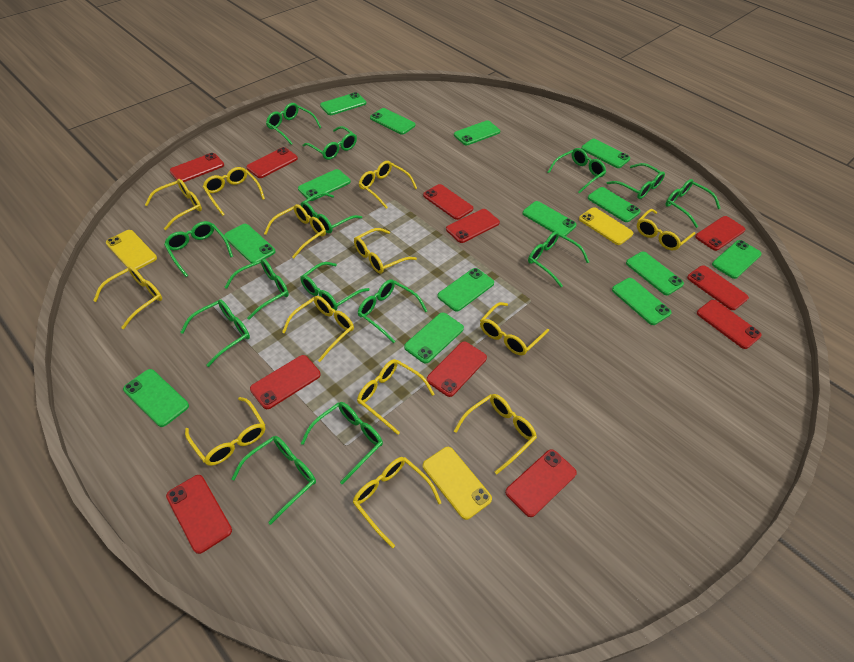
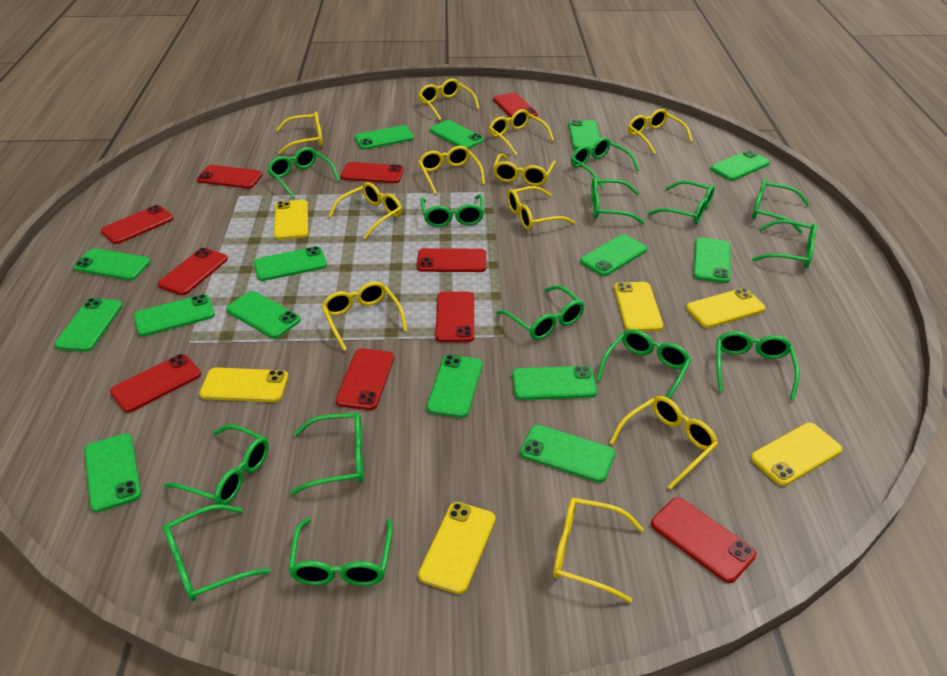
green phone: [123,369,189,427] [224,224,275,263] [298,169,351,201] [320,92,366,115] [370,108,415,135] [404,312,464,363] [438,268,494,312] [454,120,500,145] [523,201,577,237] [581,139,630,168] [588,187,641,222] [612,278,672,325] [626,252,684,295] [712,240,762,279] = 14 -> [54,298,123,352] [73,248,150,280] [84,434,141,512] [134,294,215,336] [226,291,301,338] [254,246,327,281] [354,125,414,150] [427,355,482,418] [430,120,484,149] [512,366,597,400] [520,425,615,483] [569,120,600,150] [580,234,647,276] [693,237,730,283] [711,150,770,181] = 15
red phone: [166,475,232,554] [170,153,224,182] [246,147,298,178] [250,355,321,409] [423,184,473,220] [427,341,487,397] [446,209,500,243] [505,449,577,517] [687,265,749,310] [695,216,745,251] [697,300,762,349] = 11 -> [101,205,174,244] [110,354,201,413] [158,248,228,295] [197,165,263,189] [336,348,394,410] [341,162,404,183] [417,248,486,272] [435,291,474,342] [493,93,538,118] [651,497,756,583] = 10
yellow glasses: [93,266,162,329] [145,179,202,230] [185,397,265,466] [203,167,265,216] [264,204,326,258] [282,296,354,362] [353,457,441,548] [354,228,417,274] [357,359,434,435] [359,161,417,209] [454,394,537,474] [480,302,549,355] [637,209,696,250] = 13 -> [276,111,323,154] [321,281,407,351] [328,182,402,239] [418,78,480,120] [418,146,485,194] [489,109,554,155] [493,153,556,186] [507,186,575,230] [553,498,644,603] [609,396,718,490] [628,109,693,154] = 11
yellow phone: [106,230,157,270] [423,447,492,520] [579,207,633,245] = 3 -> [199,368,288,402] [274,200,308,240] [418,502,496,594] [614,282,663,332] [686,288,766,328] [751,423,842,486] = 6

